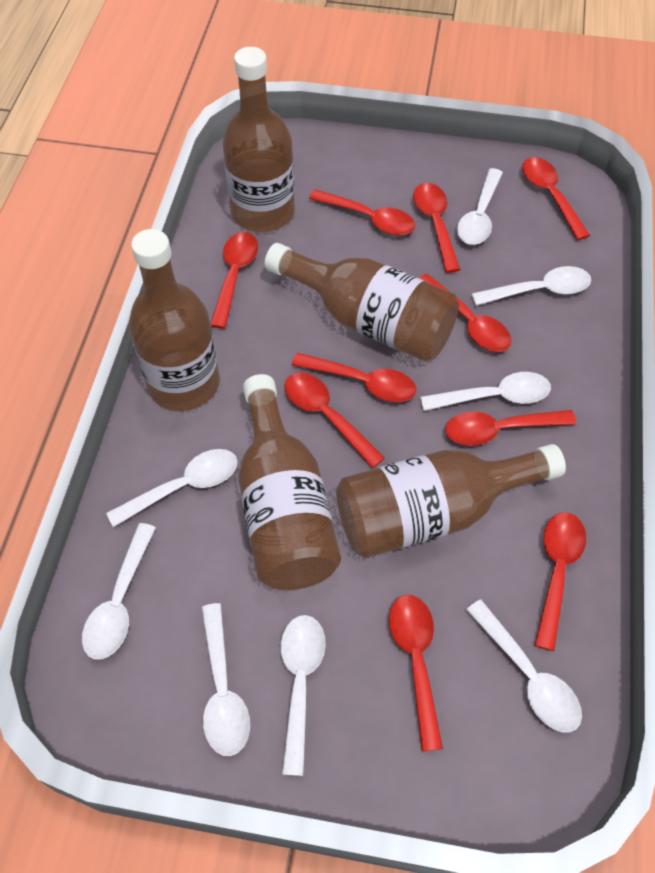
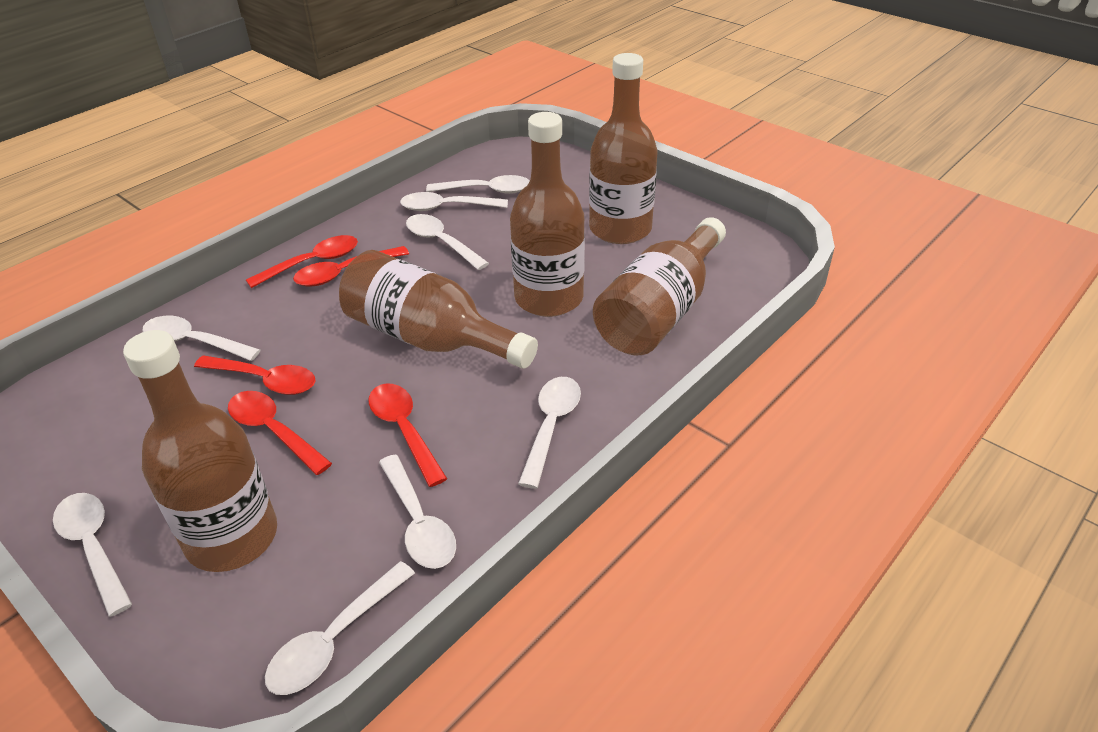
red spoon: [210,232,258,329] [285,372,385,468] [292,353,417,402] [309,189,415,235] [389,595,443,752] [413,183,460,273] [419,274,511,352] [445,410,576,446] [522,157,590,240] [534,512,586,651] = 10 -> [194,355,315,395] [228,391,332,475] [246,235,358,288] [293,246,409,287] [369,383,447,487] = 5

